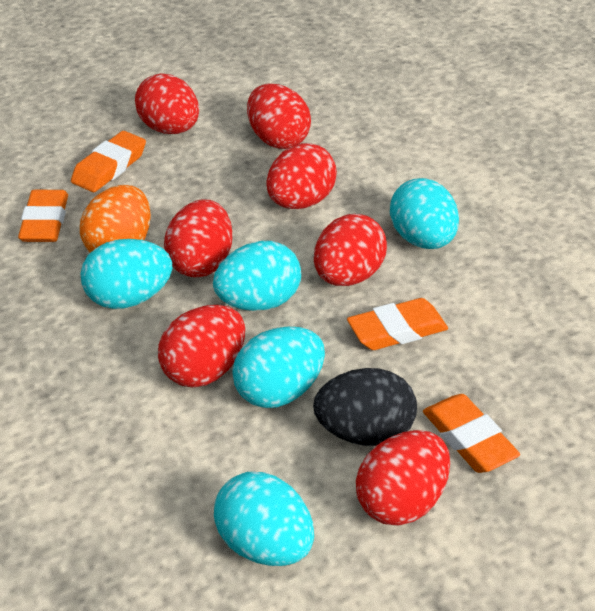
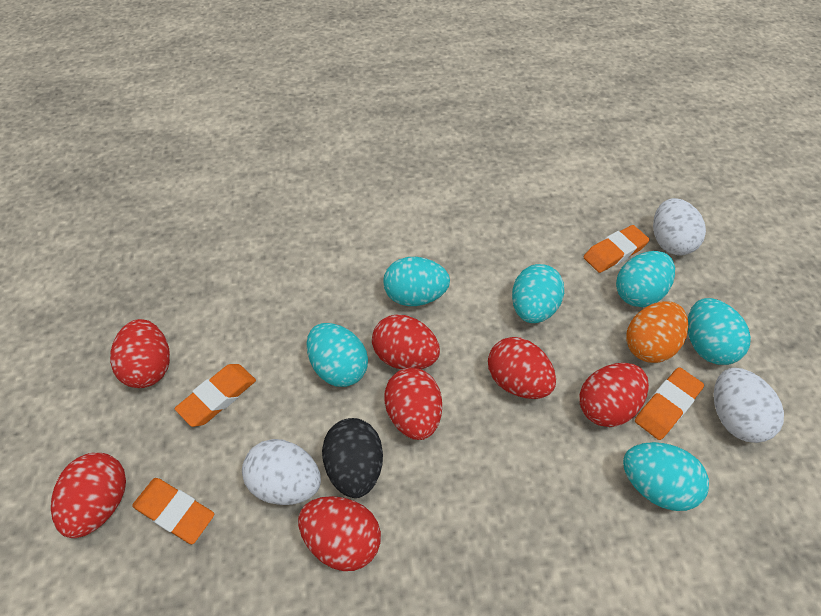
turquoise egg: [80,239,173,309] [213,241,301,311] [214,472,314,566] [232,327,325,408] [390,178,459,249] = 5 -> [306,323,368,387] [384,257,450,306] [512,264,564,323] [616,251,675,307] [623,442,709,511] [688,298,751,365] = 6
white egg: none = 0 -> [242,439,321,505] [653,198,706,255] [714,368,784,443] = 3

